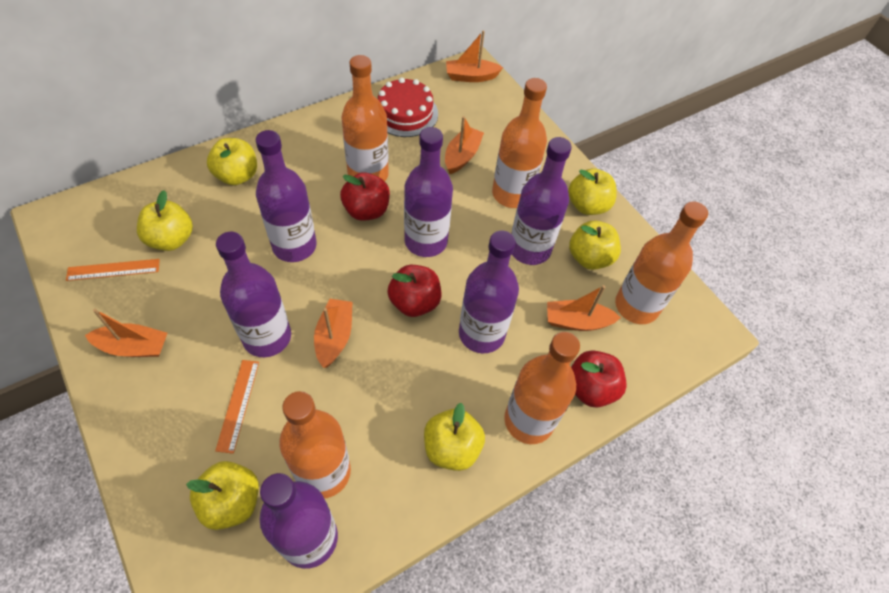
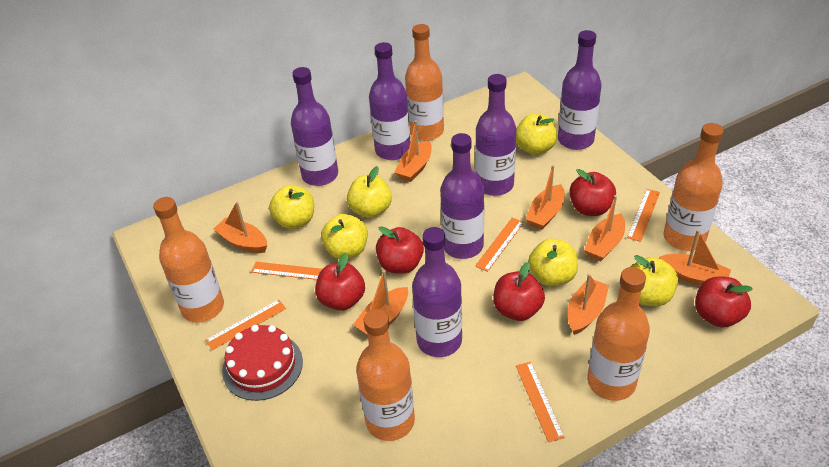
orange boat: [85,309,167,357] [314,299,353,368] [445,116,484,174] [446,30,503,82] [547,285,621,331] = 5 -> [213,202,267,253] [353,270,408,335] [394,120,432,182] [526,165,565,230] [568,274,609,335] [584,195,625,262] [659,229,731,285] = 7
orange ruler: [66,259,160,281] [215,360,259,454] = 2 -> [205,300,286,350] [251,262,322,280] [475,218,524,272] [516,362,565,442] [627,189,660,242] = 5
red apple: [340,172,390,221] [387,265,441,317] [571,350,627,408] = 3 -> [315,253,365,311] [376,226,424,274] [493,262,545,321] [569,169,616,216] [695,277,753,328] = 5

